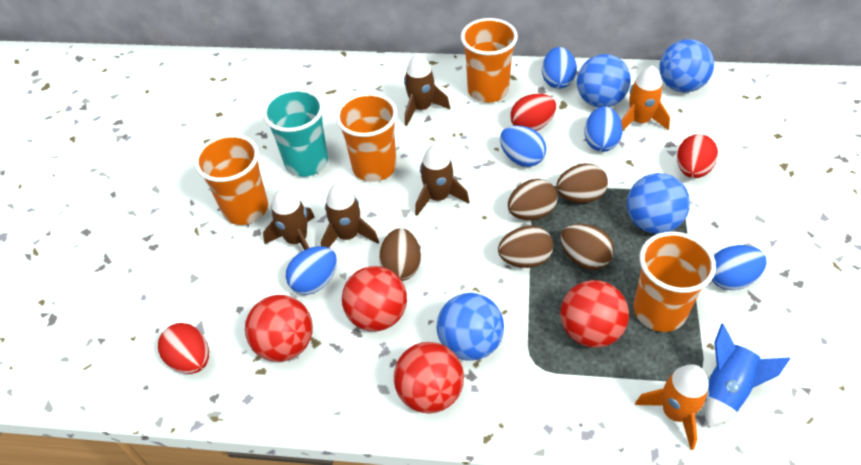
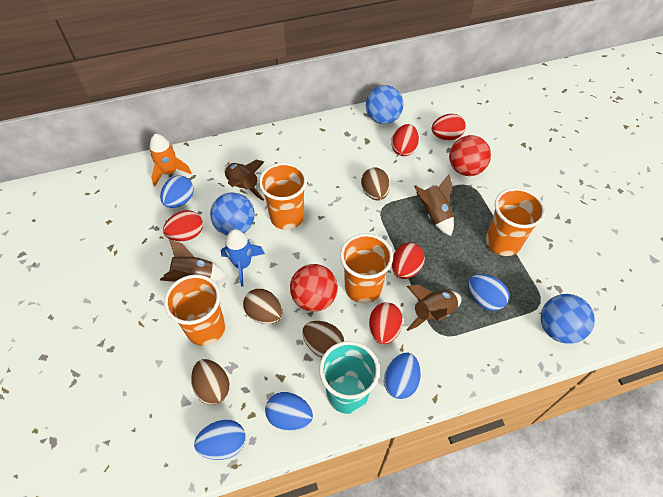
blue ball: [437,293,504,361] [577,54,631,108] [627,173,690,234] [659,39,714,93] = 4 -> [210,192,255,235] [366,85,404,124] [541,294,595,344] = 3
brown egg: [379,228,421,281] [498,226,553,268] [508,179,558,220] [556,163,608,203] [560,224,614,270] = 5 -> [191,359,230,405] [243,289,283,324] [303,321,344,358] [361,167,390,200] = 4
orange rocket: [621,65,670,130] [635,364,709,450] = 2 -> [150,134,192,187] = 1
red ball: [245,295,313,362] [342,266,407,331] [394,342,464,414] [560,280,629,348] = 4 -> [290,264,338,312] [449,135,491,176] = 2
red egg: [158,323,209,374] [510,94,556,131] [677,134,718,178] = 3 -> [163,210,203,241] [369,302,403,344] [391,124,419,156] [392,243,425,279] [432,114,466,140] = 5

